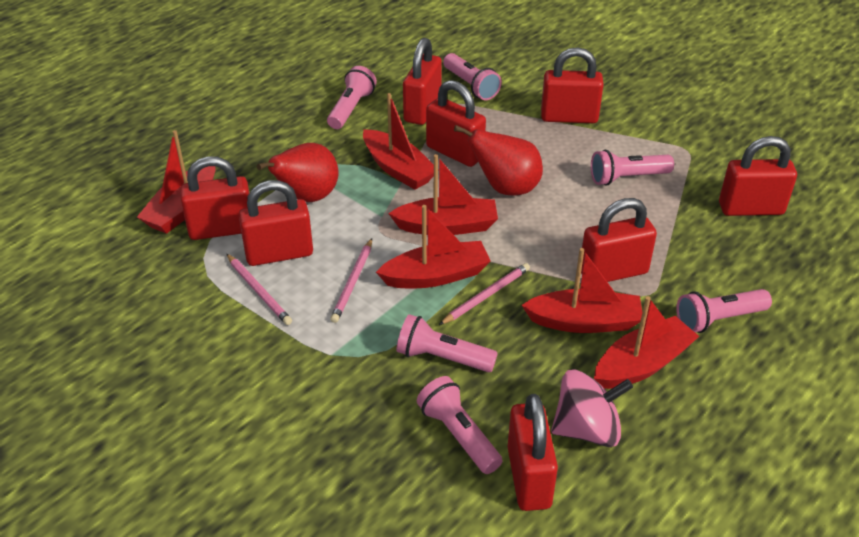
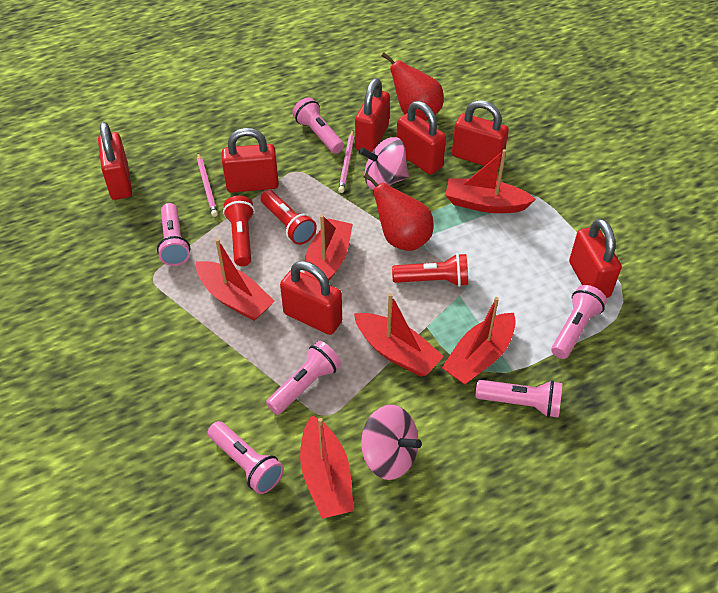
pink pencil: [226,253,292,325] [330,238,372,323] [439,263,530,325] = 3 -> [197,153,218,217] [338,130,354,193] = 2
pink spinning top: [551,369,633,447] = 1 -> [359,137,409,190] [361,405,422,480] = 2
red flashlight: none = 0 -> [223,196,255,266] [261,190,317,245] [392,253,468,287] = 3
red padlock: [180,156,249,240] [238,180,313,266] [403,38,442,125] [426,80,486,167] [508,394,558,511] [541,47,604,123] [581,198,657,282] [719,136,797,216] = 8 -> [98,122,132,200] [221,128,279,193] [280,261,342,335] [355,78,390,152] [396,101,446,175] [452,100,509,166] [569,218,622,298] = 7

